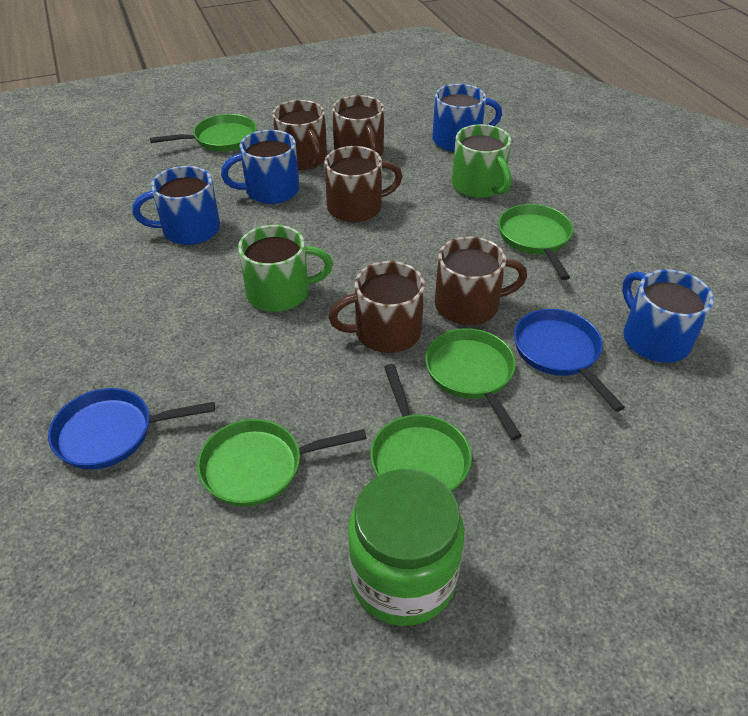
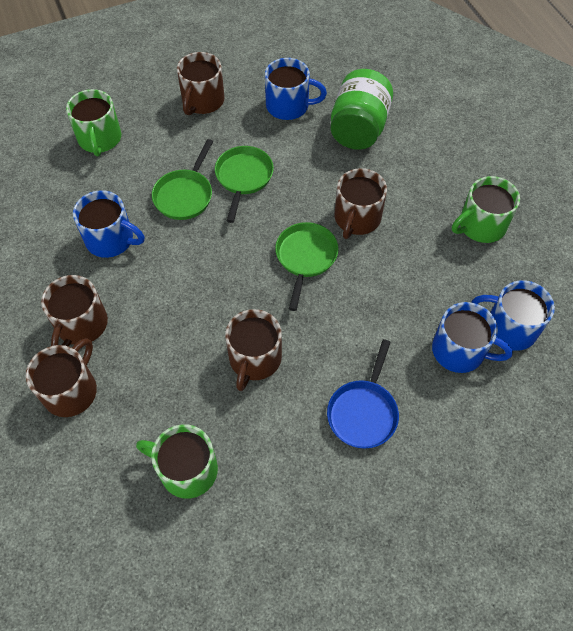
blue pan: [48,388,215,470] [514,309,625,412] = 2 -> [327,339,399,448] = 1
green mug: [238,225,333,312] [452,124,512,198] = 2 -> [66,89,121,156] [136,424,218,499] [452,176,520,243] = 3
green pan: [150,114,257,152] [197,419,367,507] [370,364,472,492] [425,328,522,440] [498,204,573,280] = 5 -> [152,139,213,220] [215,146,274,223] [275,222,339,311] = 3

